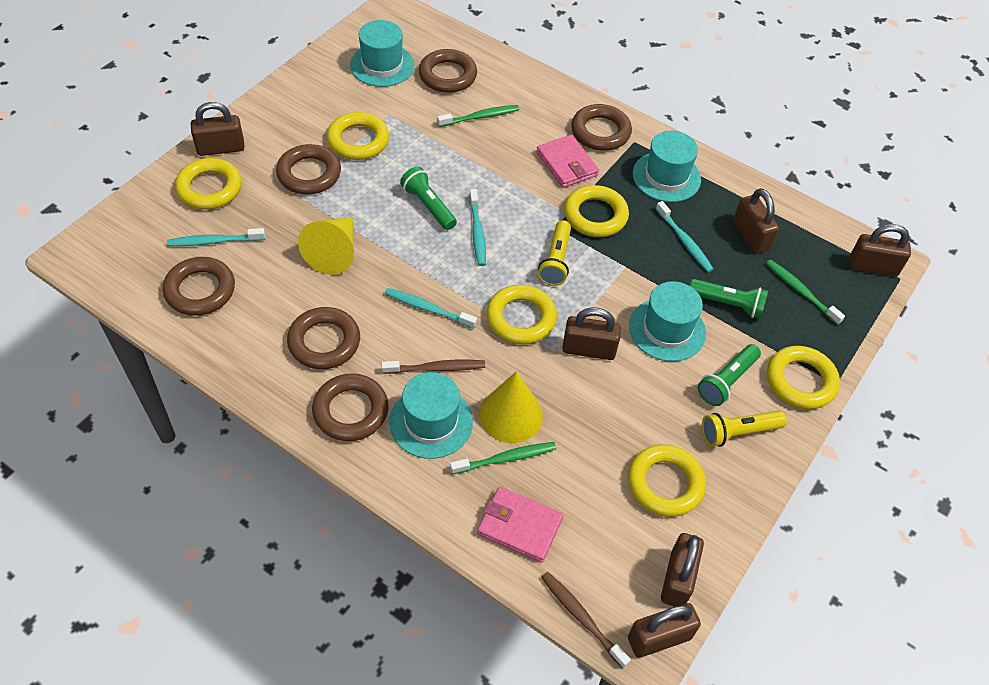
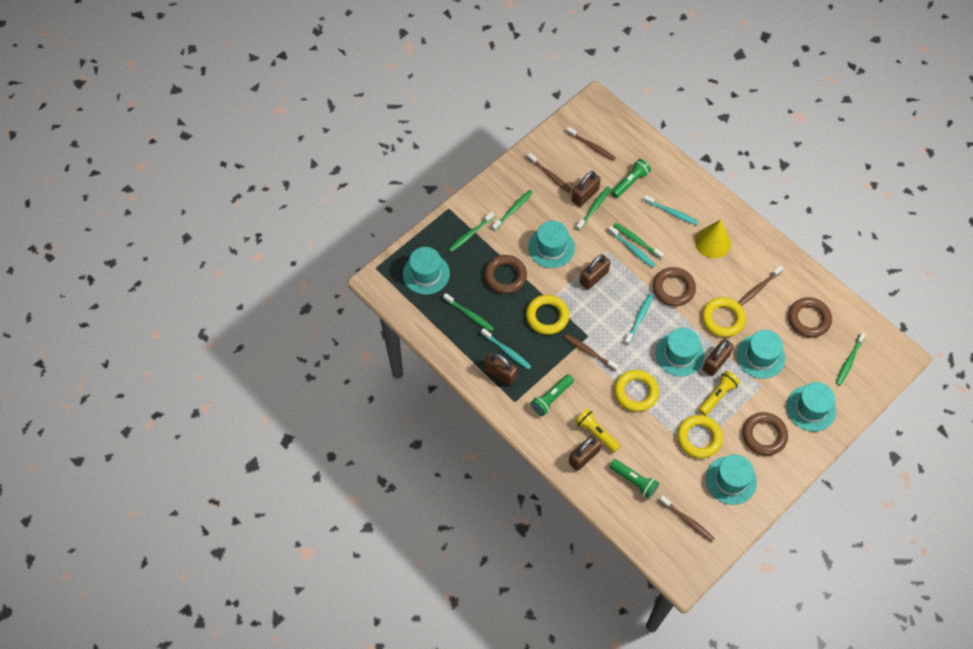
brown padlock: [191,102,245,156] [562,307,621,360] [628,603,701,658] [661,533,704,607] [733,188,779,254] [850,224,911,277] = 6 -> [484,353,517,386] [569,434,602,471] [572,171,601,207] [580,254,611,290] [703,339,734,376] = 5
brown ring: [163,257,235,316] [276,144,341,194] [287,307,360,369] [312,373,389,441] [419,49,477,93] [571,104,632,151] = 6 -> [484,255,527,294] [653,267,696,306] [742,412,788,456] [788,297,832,338] = 4
brown toothbrush: [381,360,485,374] [541,572,631,669] = 2 -> [527,153,571,193] [564,334,619,371] [566,127,616,161] [659,496,715,542] [738,266,783,306] = 5
green toothbrush: [437,105,519,127] [450,442,556,475] [766,260,845,325] = 3 -> [443,293,494,332] [448,212,494,252] [492,190,533,231] [576,187,611,231] [613,223,664,259] [836,332,866,386] = 6
pink wallet: [477,487,563,563] [536,135,599,188] = 2 -> none = 0
turquoise hat: [350,20,414,87] [389,372,473,459] [629,281,706,361] [633,131,701,202] = 4 -> [403,247,450,295] [528,221,575,268] [656,328,704,377] [706,454,757,505] [737,330,785,379] [786,382,836,432] = 6
yellow cone: [298,217,354,275] [479,371,543,443] = 2 -> [695,219,731,258] = 1
yellow ring: [175,158,242,210] [327,112,389,160] [487,284,557,344] [564,185,629,237] [628,444,706,517] [767,346,840,409] = 6 -> [526,295,569,335] [614,370,659,412] [677,415,723,458] [702,297,746,337] = 4

